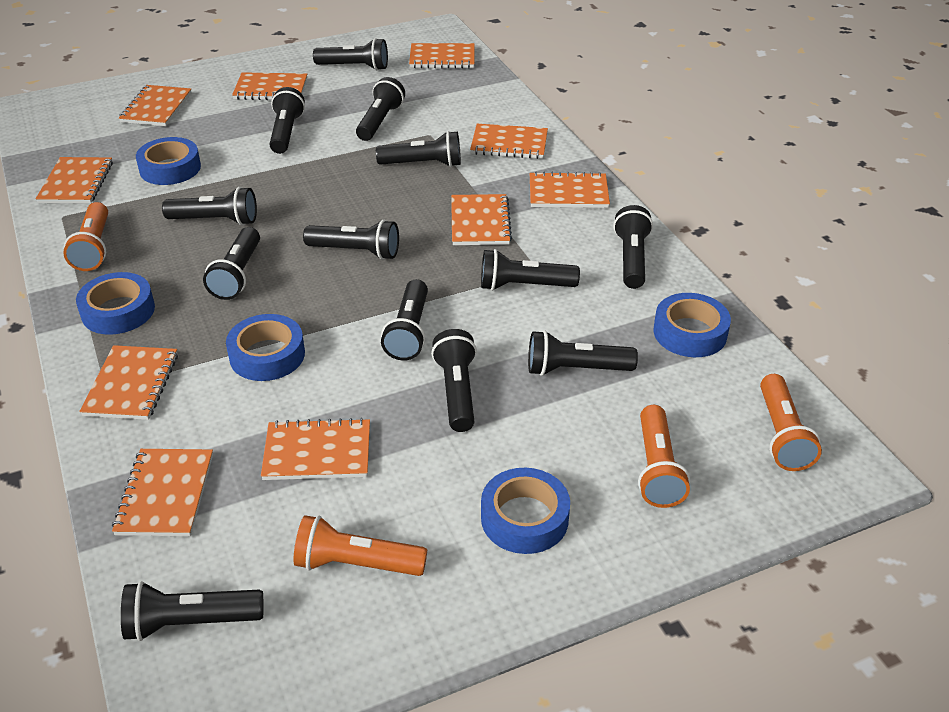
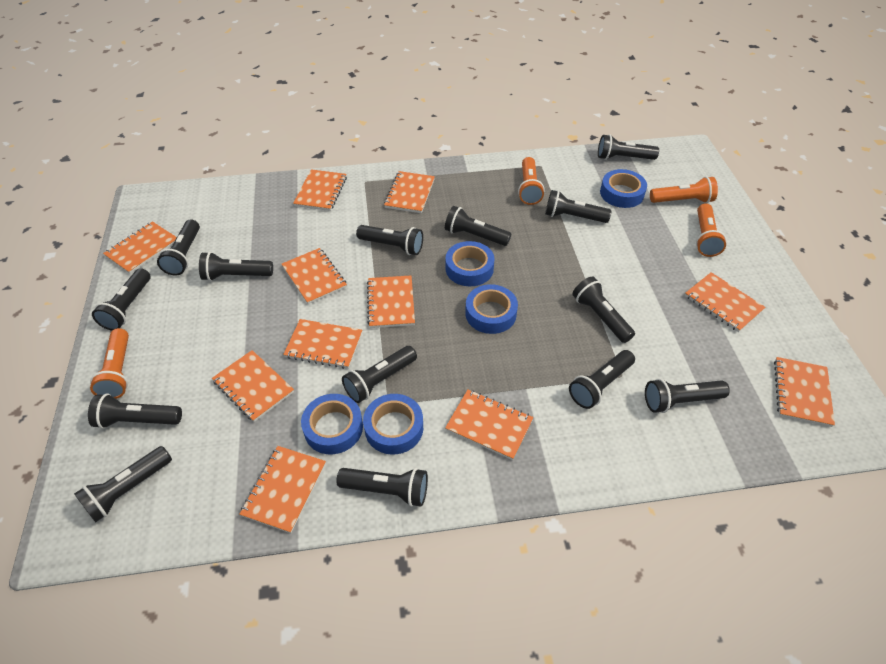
black flashlight: [121,581,263,641] [162,187,257,225] [203,227,260,300] [270,87,305,154] [303,220,399,260] [313,38,388,70] [356,77,405,141] [376,131,461,167] [381,279,428,361] [431,329,477,432] [481,249,580,291] [528,330,638,376] [613,205,653,289] = 13 -> [74,446,172,522] [88,394,182,429] [92,268,150,331] [157,219,200,276] [199,252,273,281] [336,468,428,507] [342,346,417,403] [356,225,423,255] [445,206,511,246] [545,190,612,223] [569,350,635,409] [573,277,635,343] [598,134,659,160] [645,379,730,413] = 14
orange notebook: [36,157,113,204] [79,345,178,420] [112,449,213,536] [119,85,191,126] [232,72,307,100] [261,418,370,480] [409,43,475,68] [451,194,512,245] [470,124,548,159] [530,171,610,208] = 10 -> [103,221,177,274] [212,350,294,422] [240,446,326,533] [282,248,347,304] [283,319,362,369] [293,169,347,211] [367,276,415,328] [384,171,435,213] [445,390,534,460] [685,272,765,332] [774,357,835,427] = 11

